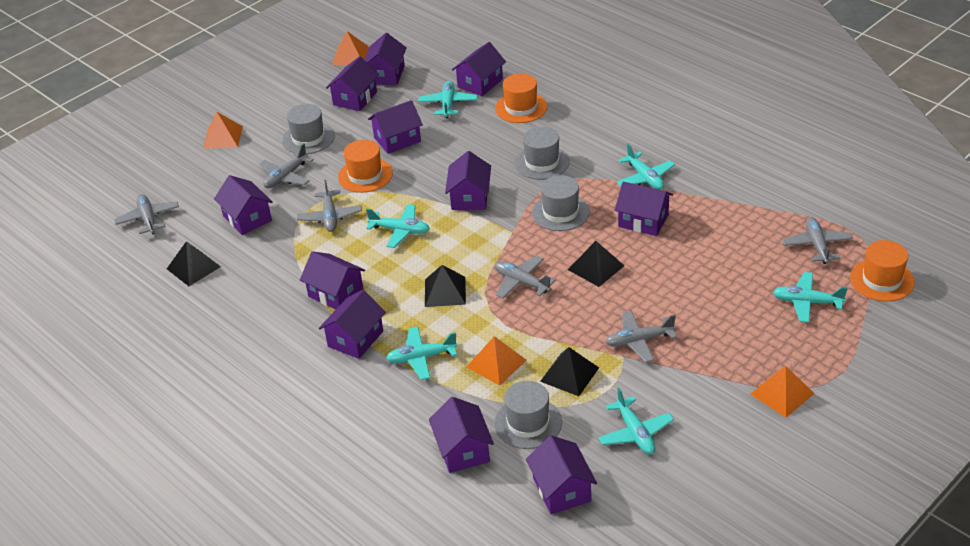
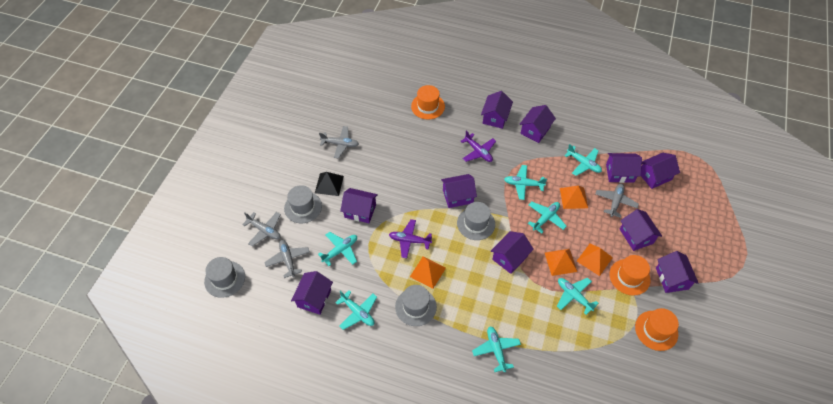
black pyramid: [167,241,221,286] [425,265,466,307] [540,347,599,396] [568,241,624,287] = 4 -> [315,172,344,196] = 1
grey plane: [114,194,179,235] [259,143,314,188] [297,180,362,232] [494,256,556,299] [606,310,677,363] [782,217,853,264] = 6 -> [242,212,281,247] [264,240,310,278] [319,126,359,158] [595,184,639,218] = 4
purple house: [214,175,273,235] [300,251,365,309] [319,290,386,359] [326,56,379,111] [364,33,407,85] [368,100,423,154] [429,397,494,473] [445,151,491,210] [452,42,506,96] [526,435,597,514] [615,182,673,236] = 11 -> [291,271,333,315] [340,188,378,223] [441,174,477,208] [481,91,513,129] [491,231,534,274] [519,105,556,143] [606,153,642,183] [620,209,662,251] [641,153,680,189] [656,251,699,293] = 10
purple plane: none = 0 -> [389,219,432,258] [461,130,496,162] = 2
turquoise plane: [366,204,430,248] [386,327,458,380] [418,81,478,118] [598,388,674,454] [617,144,675,190] [773,272,848,323] = 6 -> [318,232,357,266] [336,290,377,330] [472,327,521,372] [504,165,547,200] [528,201,567,234] [557,278,598,315] [564,144,602,176] = 7

